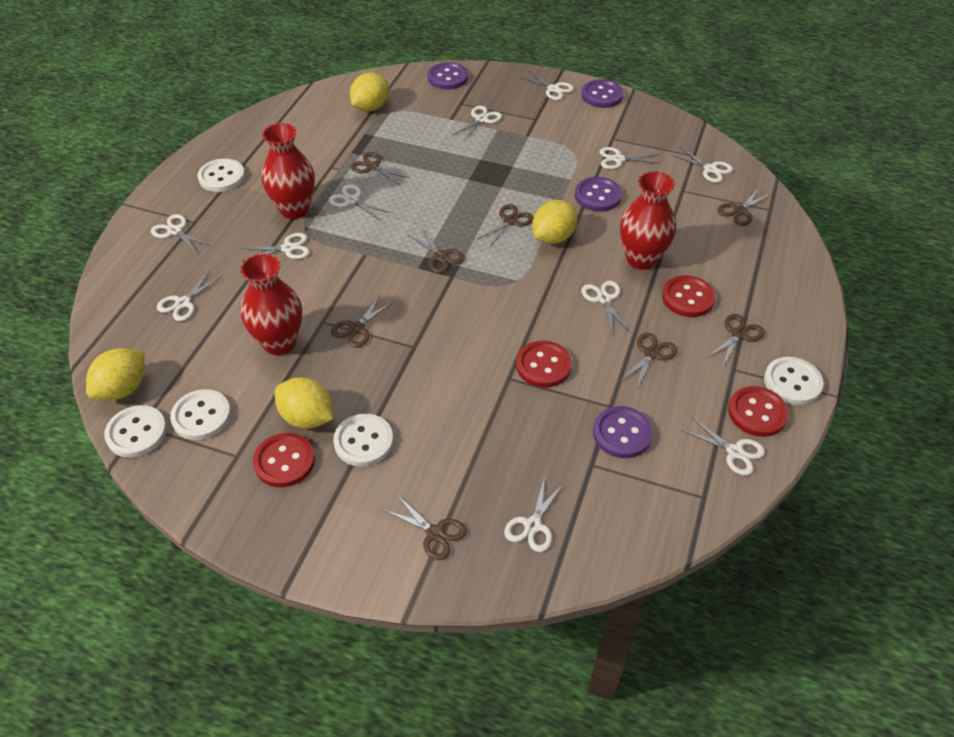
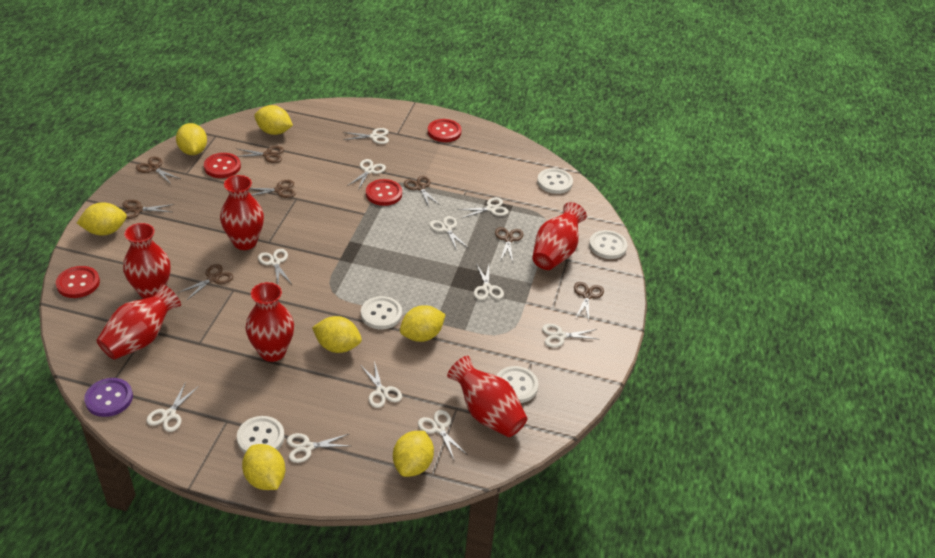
purple button: [427,62,468,90] [575,177,622,212] [582,79,624,108] [593,406,653,458] = 4 -> [84,378,133,417] = 1
red vase: [240,254,302,355] [261,123,315,219] [620,171,676,270] = 3 -> [96,284,181,360] [123,223,170,299] [220,175,264,250] [246,282,294,362] [447,356,528,437] [532,202,587,270] = 6
yellow lemon: [86,348,145,400] [275,377,333,429] [350,73,389,111] [532,200,578,244] = 4 -> [77,202,127,236] [176,123,207,155] [242,444,285,490] [254,105,293,135] [312,316,362,353] [393,431,434,477] [400,305,446,342] = 7

